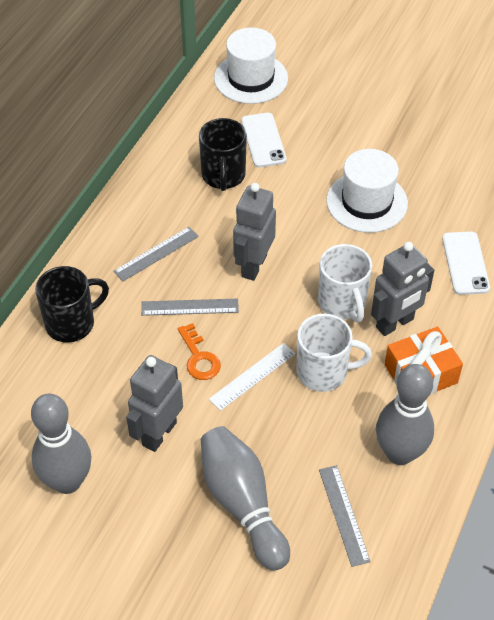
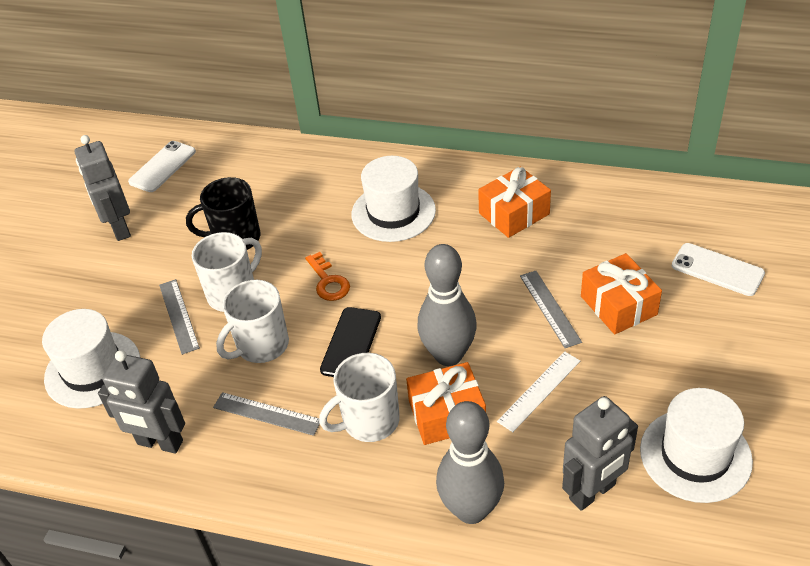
black mug: [35,266,109,343] [199,118,247,191] = 2 -> [186,177,260,250] = 1
black phone: none = 0 -> [320,307,381,377] = 1
grey bowling pin: [31,394,91,494] [201,426,290,571] [376,364,434,465] = 3 -> [418,244,477,366] [436,401,504,524] = 2
orange gift: [384,327,463,394] = 1 -> [406,362,486,445] [478,167,551,238] [581,253,662,334] = 3
white hat: [214,28,288,104] [326,149,408,233] = 2 -> [42,309,140,409] [351,156,436,242] [640,388,753,503] = 3
white mug: [296,314,372,392] [318,244,372,322] = 2 -> [192,232,262,312] [216,280,289,363] [319,353,400,442] = 3

